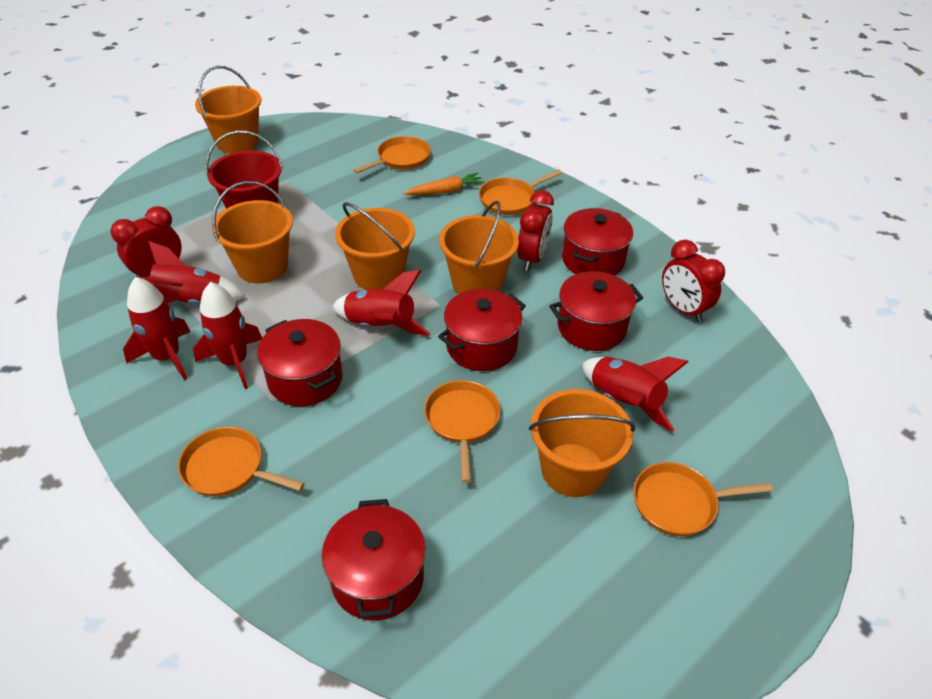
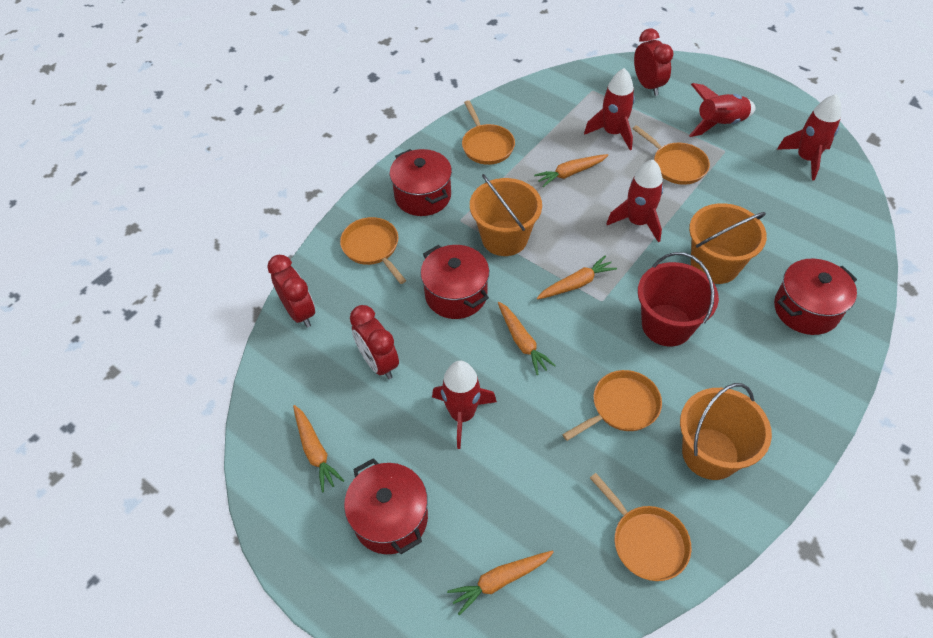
orange bucket: [195,66,261,153] [212,181,293,284] [335,202,415,289] [439,201,519,294] [529,389,635,497] = 5 -> [470,174,542,256] [680,383,772,480] [689,203,767,284] = 3
orange carrot: [404,172,485,195] = 1 -> [293,405,344,492] [447,550,554,615] [498,302,556,375] [534,154,608,187] [537,255,617,300] = 5
red pot: [257,319,343,406] [322,499,426,620] [438,289,526,371] [549,271,643,351] [562,208,633,275] = 5 -> [344,458,428,554] [390,149,452,216] [421,245,489,319] [774,259,857,335] = 4

